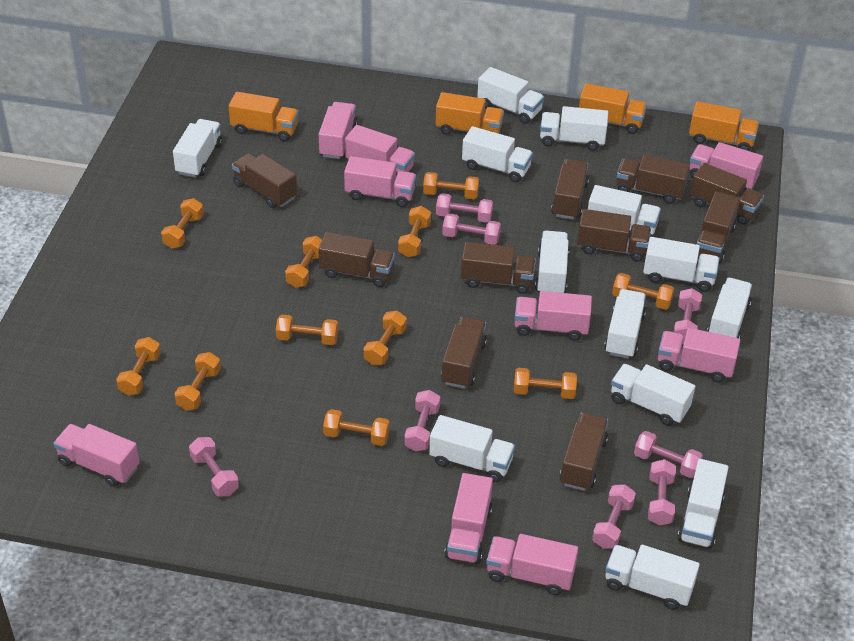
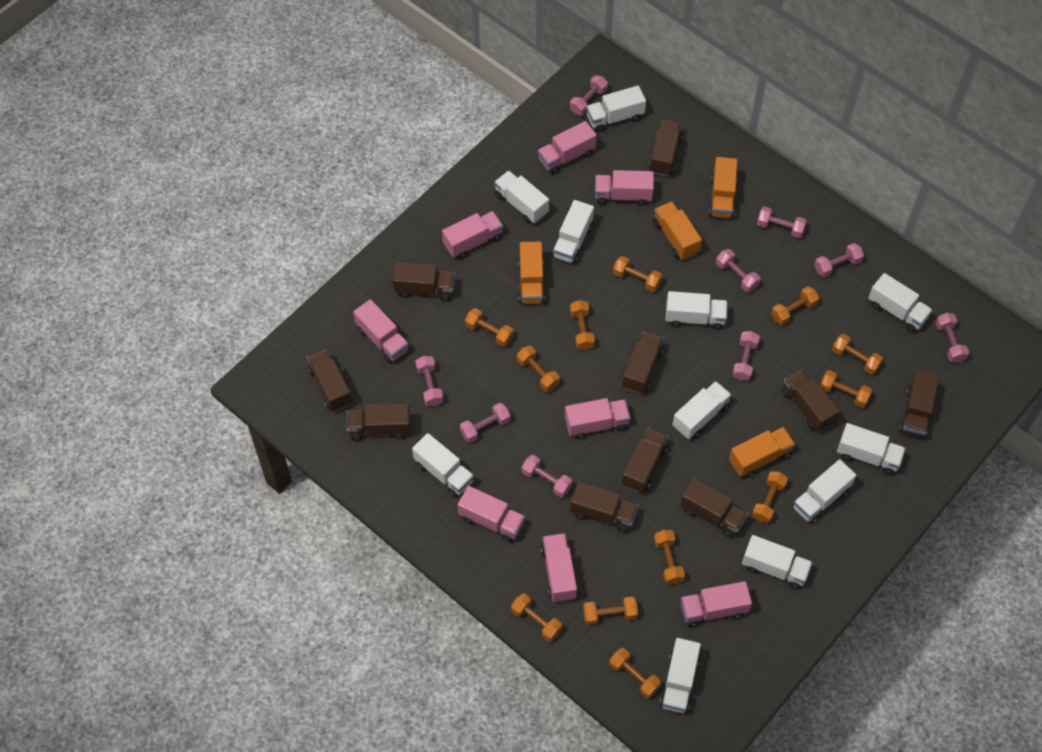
orange dumbbell: [116,337,161,396] [161,198,204,249] [175,352,221,410] [276,314,338,345] [285,236,322,288] [323,409,390,446] [364,311,407,365] [398,206,431,257] [423,172,479,199] [514,367,577,399] [612,273,674,310] = 11 -> [465,308,514,347] [511,593,562,642] [517,346,560,392] [570,300,595,350] [583,597,638,625] [609,648,661,698] [613,256,662,292] [654,530,685,584] [752,471,788,523] [771,286,819,325] [820,370,872,408] [832,334,883,375] = 12
pink dumbbell: [189,437,239,497] [404,390,440,452] [436,193,493,223] [442,213,501,245] [592,484,636,549] [634,431,703,478] [648,459,676,526] [673,288,702,344] = 8 -> [415,356,443,406] [460,403,511,443] [522,455,572,498] [570,75,608,116] [716,249,761,292] [732,331,760,381] [757,206,807,238] [814,243,864,277] [935,313,969,363] = 9
pink truck: [53,424,140,487] [319,102,358,159] [344,156,416,207] [345,125,415,176] [444,473,493,564] [486,534,578,595] [515,291,592,341] [658,328,740,383] [690,142,763,191] = 9 -> [353,299,409,363] [442,211,503,259] [458,486,525,542] [538,121,597,174] [541,533,577,602] [565,398,631,439] [595,170,654,206] [681,581,752,627] = 8
white truck: [173,119,223,177] [429,415,515,482] [462,126,533,182] [477,67,544,124] [535,231,569,293] [540,106,608,151] [588,185,661,237] [604,289,646,359] [605,545,700,610] [611,364,695,426] [643,237,720,292] [678,459,729,549] [707,278,752,339] = 13 -> [412,433,474,497] [494,171,549,224] [552,200,594,264] [586,86,646,132] [660,638,701,713] [666,291,728,330] [673,381,732,439] [742,535,813,589] [792,459,856,524] [837,423,906,475] [868,273,933,332] = 11

